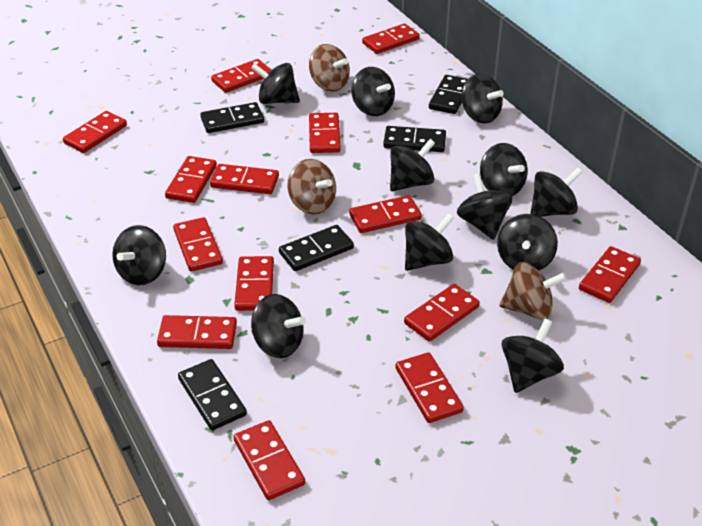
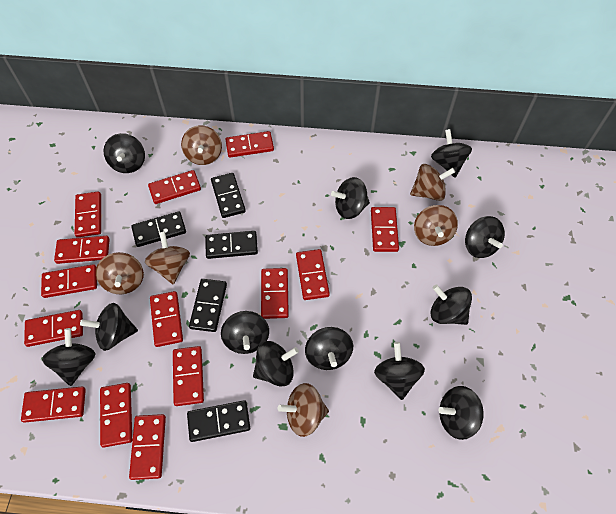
brown spinning top: [288,159,336,215] [309,44,350,92] [499,262,567,320] = 3 -> [96,252,144,294] [145,231,190,284] [181,125,222,165] [278,383,329,437] [410,164,455,201] [414,205,458,246] = 6

